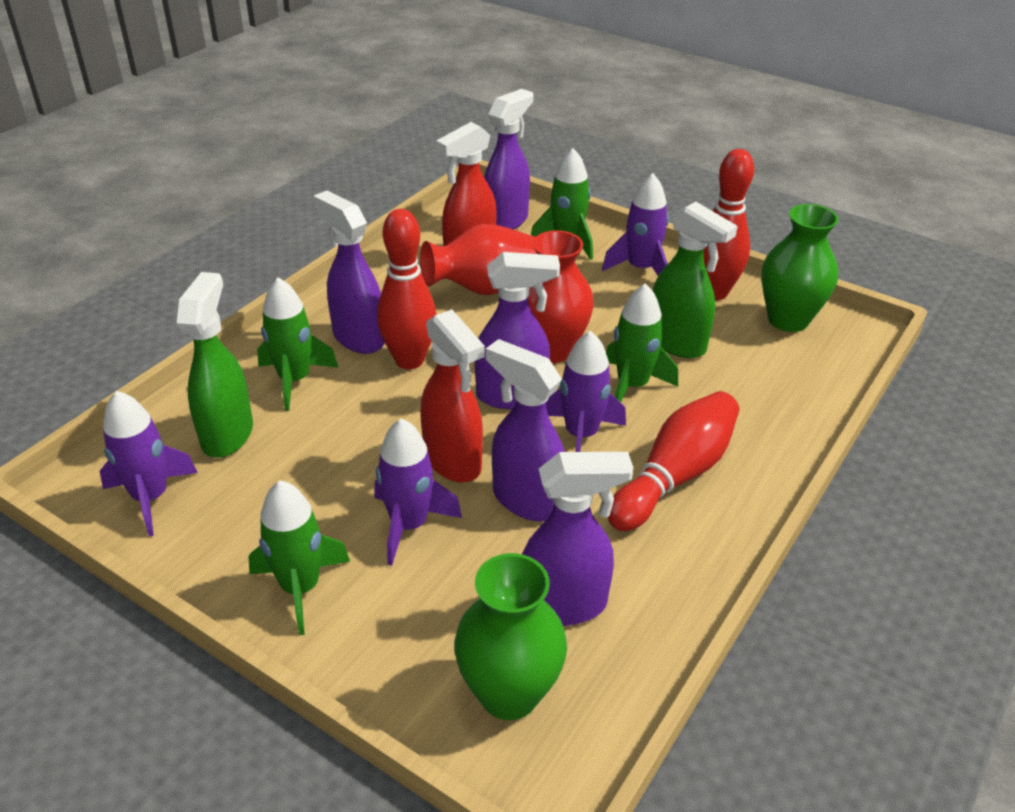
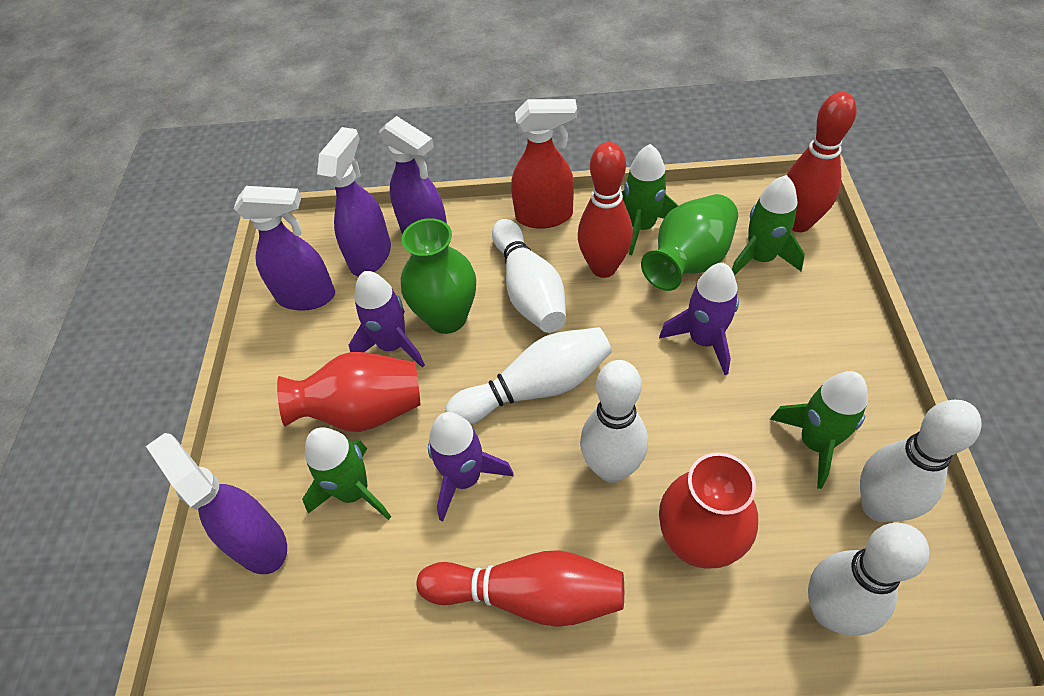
green spray bottle: [177,272,253,458] [653,202,738,358] = 2 -> none = 0
purple rocket: [100,391,198,537] [375,418,462,566] [546,331,626,452] [602,173,669,276] = 4 -> [349,271,425,368] [428,412,514,521] [659,263,739,375] = 3
purple spray bottle: [313,190,385,354] [475,252,560,409] [484,89,533,230] [486,339,565,522] [522,452,633,626] = 5 -> [146,433,287,574] [234,186,335,311] [317,127,391,276] [379,116,447,234] = 4
red spray bottle: [420,309,485,483] [436,122,496,246] = 2 -> [511,99,577,229] = 1
white bowling pin: none = 0 -> [445,327,612,425] [492,219,566,333] [580,360,648,483] [808,523,930,636] [860,400,982,522] = 5

